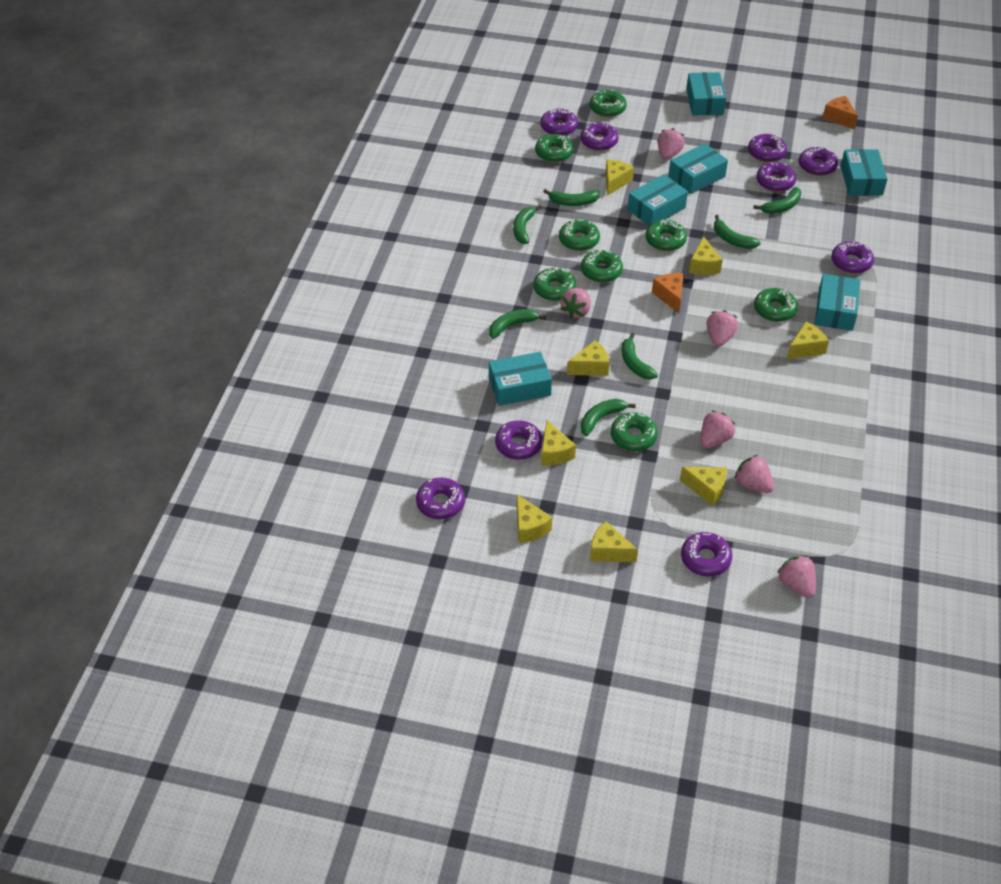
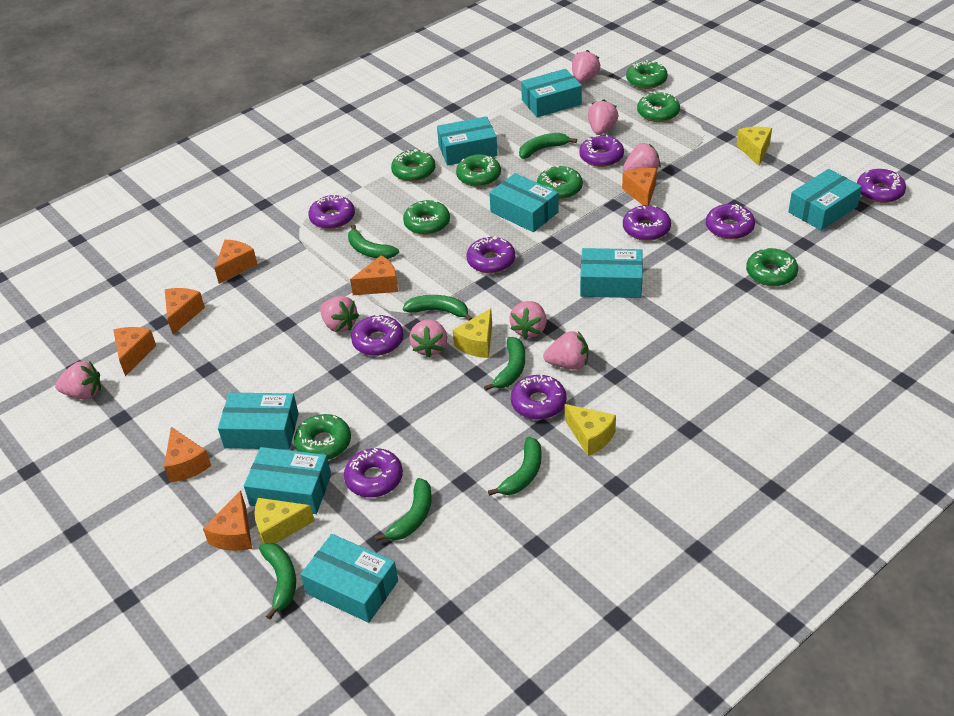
orange cheese: [652,273,684,313] [822,96,858,130] = 2 -> [113,327,156,376] [164,427,211,482] [165,288,205,334] [203,490,252,551] [214,240,258,284] [350,255,398,295] [622,168,657,205] = 7
pink strawberry: [560,288,591,319] [657,128,685,160] [701,410,735,448] [707,310,738,347] [734,455,774,493] [777,555,816,598] = 6 -> [55,361,101,399] [320,296,359,332] [409,319,447,358] [509,301,547,339] [543,331,588,369] [572,50,600,83] [588,99,619,135] [623,143,661,172] = 8
turquoise box: [489,352,552,406] [627,174,688,226] [668,143,728,194] [686,72,726,115] [815,274,861,331] [841,149,888,196] = 6 -> [218,393,299,449] [244,447,331,514] [301,534,398,623] [437,116,498,166] [489,173,559,232] [521,69,582,117] [580,248,643,298] [788,169,862,231] = 8
yellow cheese: [517,494,552,543] [541,420,576,466] [567,340,609,376] [590,521,638,562] [605,159,634,196] [680,467,727,506] [689,236,723,275] [787,322,829,359] = 8 -> [254,498,315,544] [453,309,492,358] [565,404,616,456] [736,127,772,166] = 4

